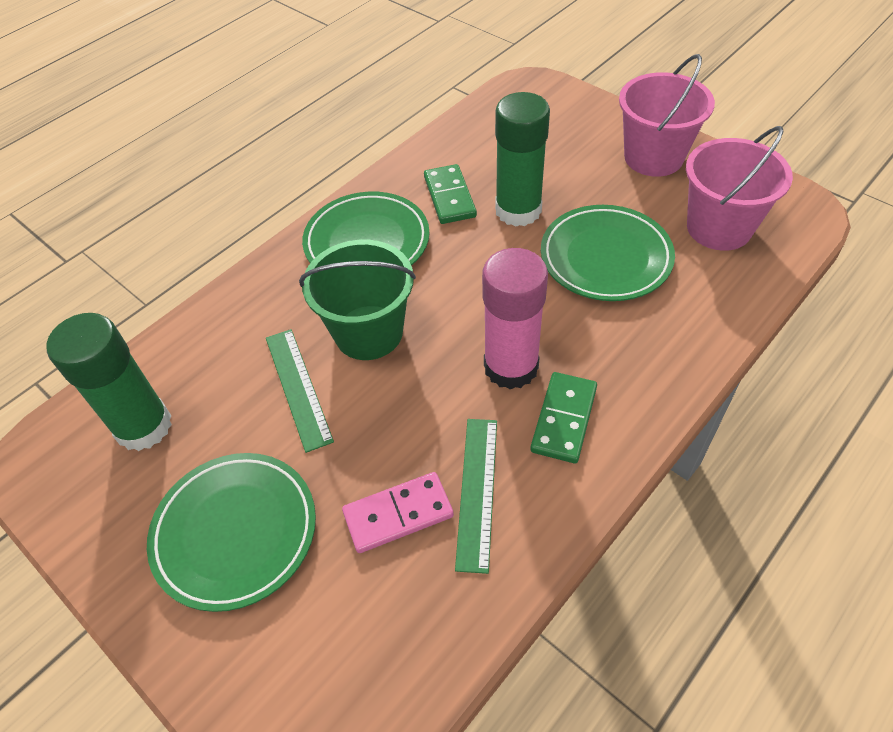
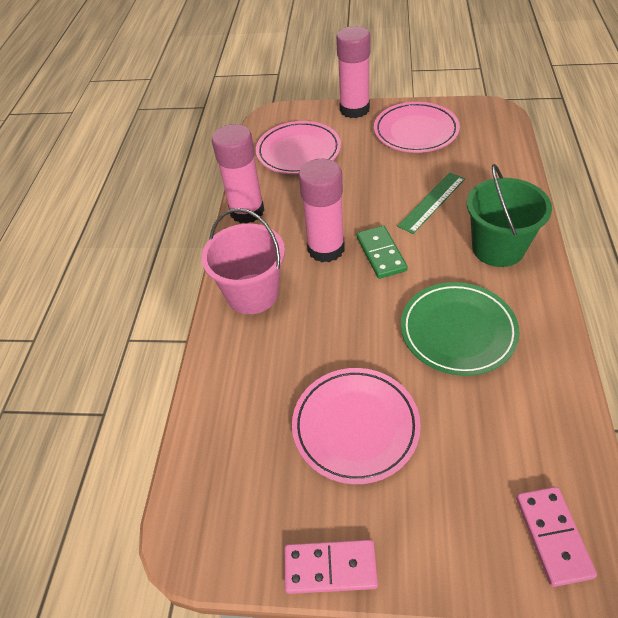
green domino: [424,164,477,224] [530,372,597,463] = 2 -> [357,225,408,279] = 1
green glue stick: [47,313,172,451] [495,92,550,227] = 2 -> none = 0
green plate: [147,453,316,612] [302,192,429,266] [541,205,675,301] = 3 -> [401,282,520,376] = 1
green ruler: [266,329,334,453] [455,419,497,574] = 2 -> [397,172,465,234] = 1
pink bucket: [619,54,715,177] [686,126,793,251] = 2 -> [201,208,285,314] = 1
pink domino: [342,472,454,553] = 1 -> [285,540,378,594] [516,487,597,587] = 2
pink glue stick: [482,248,548,390] = 1 -> [212,124,264,224] [299,159,345,262] [336,26,370,118] = 3
pink plate: none = 0 -> [256,121,341,174] [292,368,421,484] [374,102,460,153] = 3

